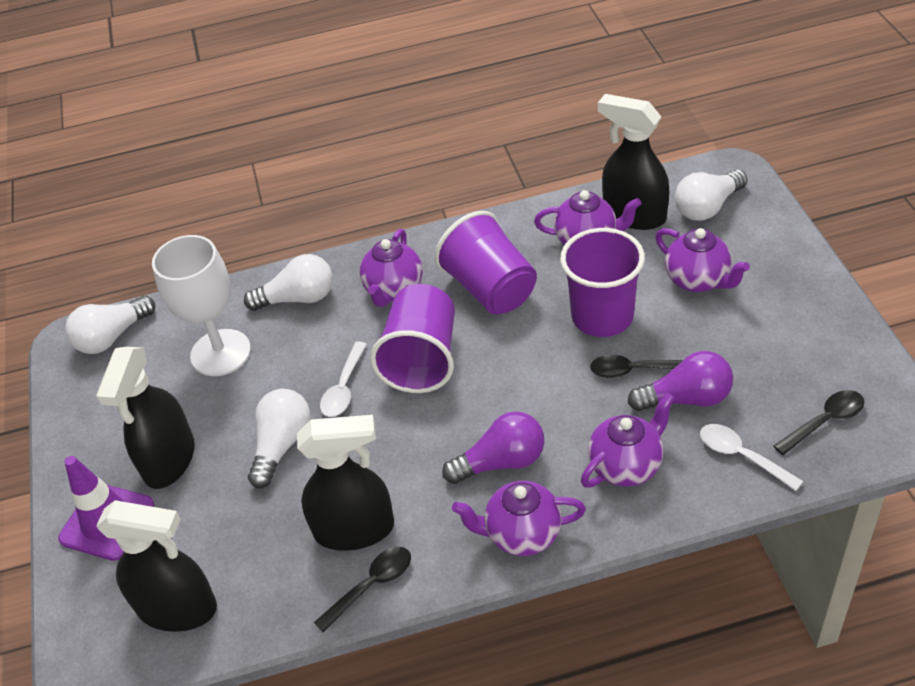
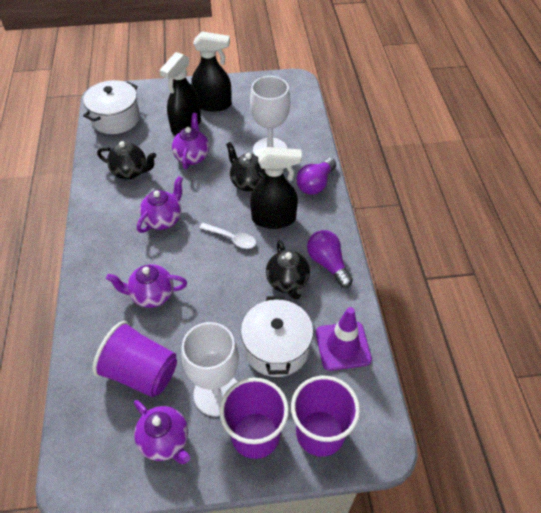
black spoon: [314,547,411,632] [590,355,683,378] [774,390,864,455] = 3 -> none = 0
black spray bottle: [96,347,195,489] [96,500,217,632] [297,415,394,551] [598,94,670,230] = 4 -> [159,52,201,136] [191,31,232,112] [250,147,302,229] = 3
black teapot: none = 0 -> [97,141,156,180] [226,142,265,192] [266,240,310,300] = 3
purple teapot: [360,229,423,307] [452,481,586,556] [534,190,641,245] [581,393,674,488] [655,228,750,292] = 5 -> [106,264,187,308] [134,400,190,464] [137,176,183,233] [172,113,209,170] = 4
white goblet: [152,235,251,376] = 1 -> [181,322,239,416] [250,76,290,156] = 2
white light bulb: [65,296,156,354] [244,254,333,311] [248,389,310,488] [675,170,748,221] = 4 -> none = 0
white pot: none = 0 -> [83,80,140,134] [241,296,313,377] = 2
white spoon: [320,342,367,417] [700,424,803,491] = 2 -> [199,223,256,249] = 1

